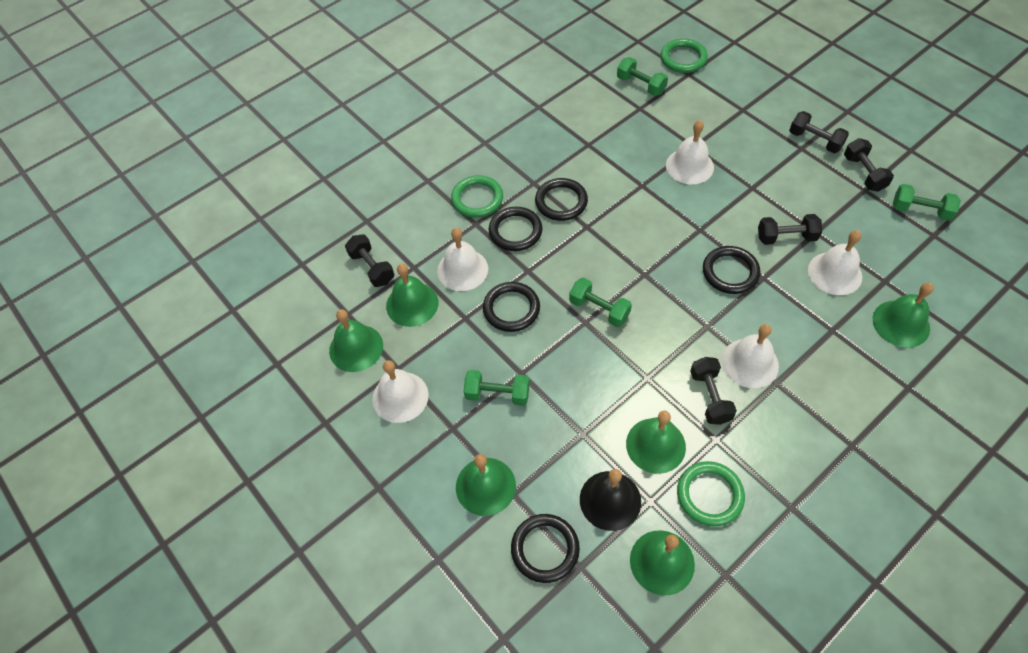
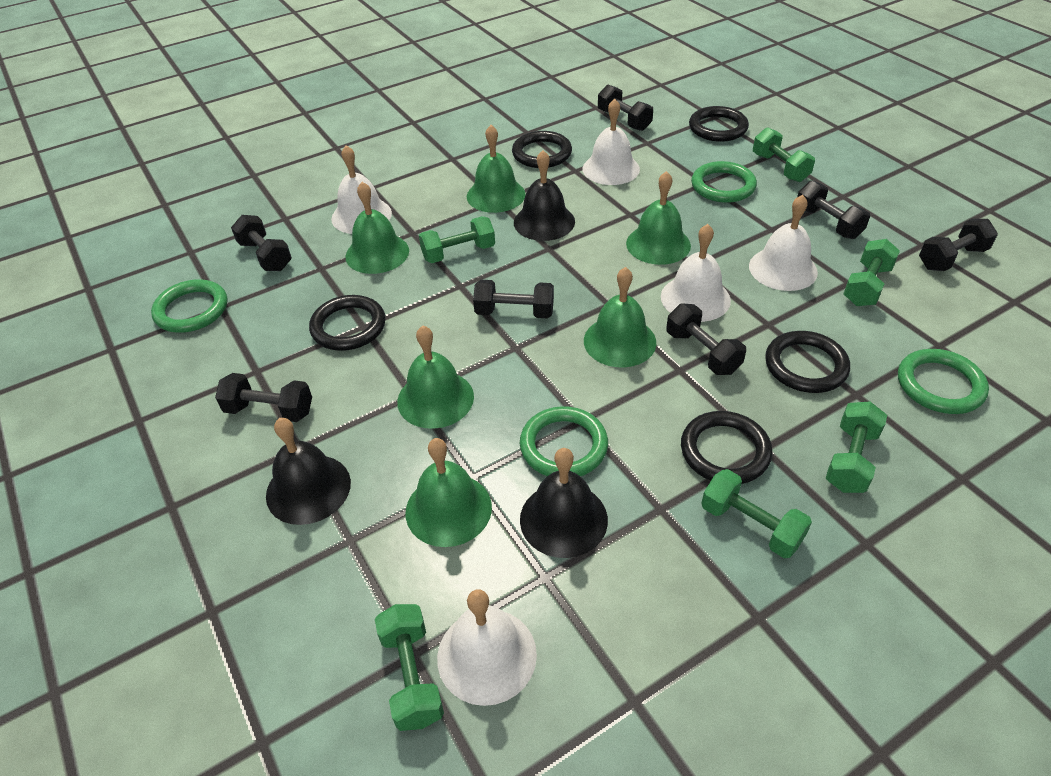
black bell: [580,469,641,531] = 1 -> [266,418,351,525] [514,150,575,241] [520,448,608,558] = 3
black dumbbell: [345,234,395,287] [690,357,737,425] [758,214,822,245] [789,111,849,153] [844,138,894,192] = 5 -> [215,373,312,422] [231,215,292,271] [473,280,554,319] [598,85,653,131] [666,303,746,375] [797,181,870,239] [919,219,998,271] = 7
green dumbbell: [464,370,530,406] [569,278,632,327] [617,57,668,96] [893,184,961,221] = 4 -> [375,604,444,731] [419,216,495,263] [701,469,812,558] [753,127,815,182] [826,402,887,493] [843,239,900,306] = 6
green ring: [451,175,503,218] [660,38,708,73] [677,461,745,526] = 3 -> [151,279,227,333] [520,406,608,476] [691,161,757,203] [898,349,989,414] = 4

